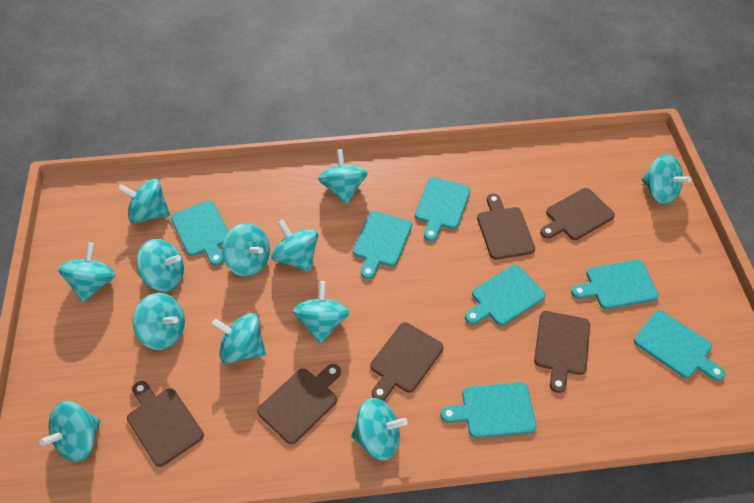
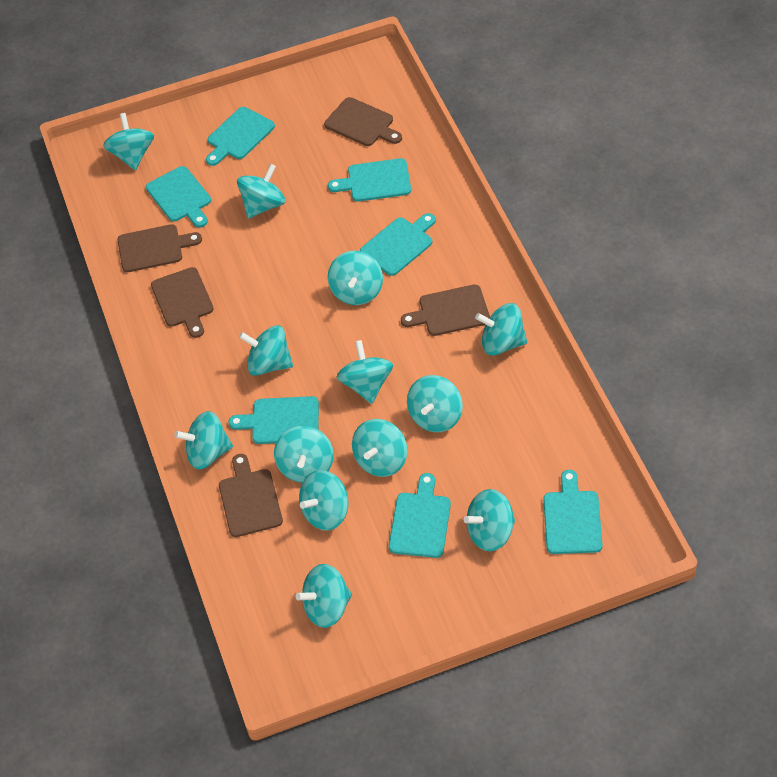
brown cutting board: [127,381,204,467] [257,364,341,444] [370,322,443,401] [477,194,535,260] [534,311,590,393] [540,188,615,240] = 6 -> [118,224,202,272] [151,267,214,338] [219,454,283,537] [324,97,402,146] [401,284,490,336] = 5
turquoise spinning top: [39,401,101,462] [58,242,116,302] [118,179,170,223] [133,293,185,350] [136,239,184,291] [212,313,266,364] [222,223,270,277] [271,219,318,272] [293,281,349,344] [318,149,367,205] [351,398,408,460] [642,154,691,204] = 12 -> [103,113,154,170] [174,411,233,469] [237,164,285,219] [239,325,293,376] [274,426,334,483] [296,564,352,628] [299,470,348,531] [328,251,383,305] [337,340,393,404] [352,419,407,477] [407,375,463,432] [464,489,515,551] [475,303,527,356] = 13

